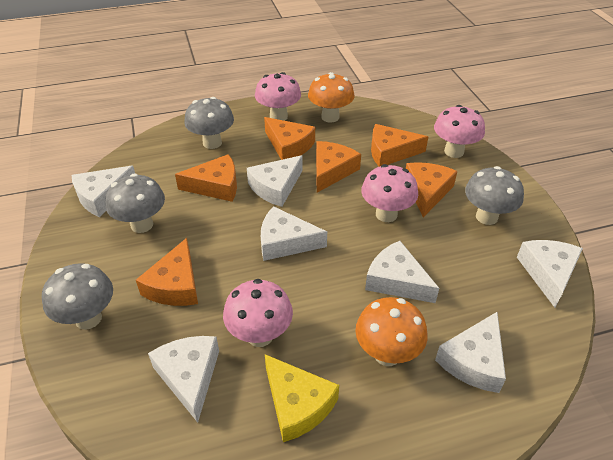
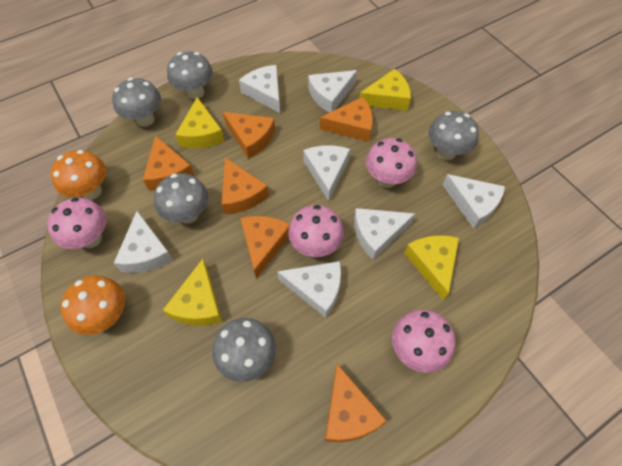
grey mushroom: [42,263,113,330] [106,173,165,233] [184,97,234,149] [465,166,524,225] = 4 -> [112,78,161,127] [154,173,208,224] [167,51,213,99] [213,318,276,382] [428,111,479,160] = 5
yellow cheese: [265,354,339,442] = 1 -> [163,259,222,326] [175,97,224,148] [359,69,411,111] [404,235,459,301] = 4

